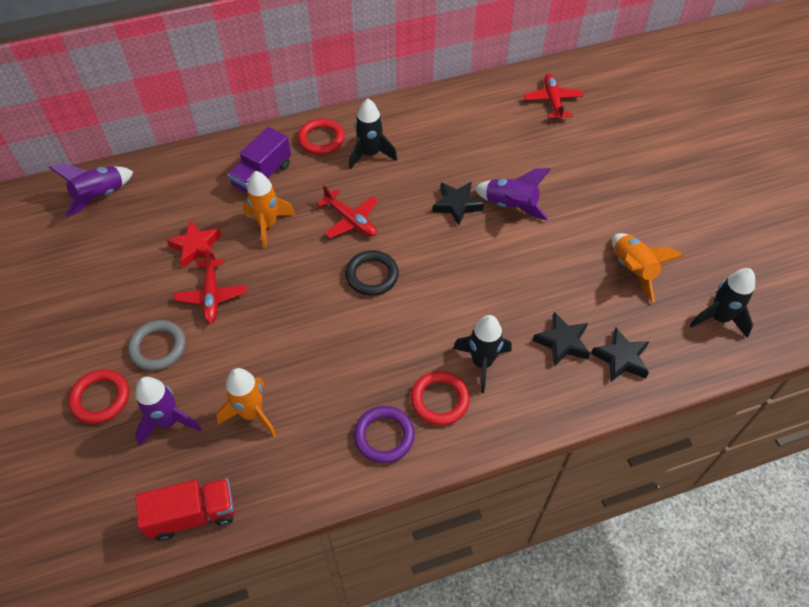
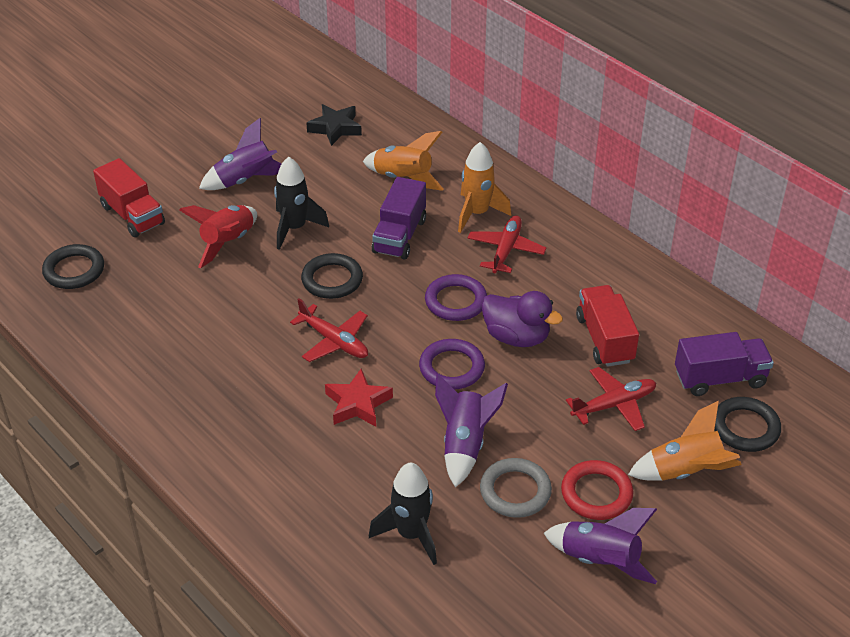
black ring: [345,250,399,296] = 1 -> [42,244,104,289] [301,253,363,299] [714,397,781,452] = 3
black rocket: [349,98,397,169] [453,315,512,393] [690,268,755,338] = 3 -> [274,156,329,250] [369,463,437,565] = 2
black star: [432,182,484,225] [533,312,590,367] [591,327,650,382] = 3 -> [306,104,362,146] = 1
purple duck: none = 0 -> [481,291,563,347] = 1
purple ring: [354,406,415,463] = 1 -> [419,339,485,390] [425,274,487,321] = 2
purple truck: [228,127,291,194] = 1 -> [372,177,426,260] [675,332,774,396] = 2
red ring: [68,369,129,424] [298,118,345,155] [411,371,470,425] = 3 -> [561,460,633,520] = 1
red rocket: none = 0 -> [179,205,257,268] = 1
red truck: [135,478,235,541] = 1 -> [93,158,165,237] [576,285,639,367] = 2

